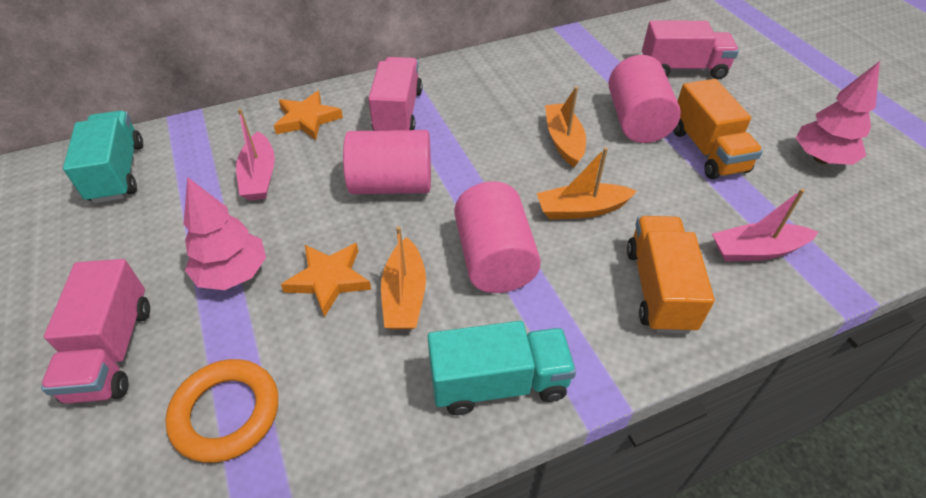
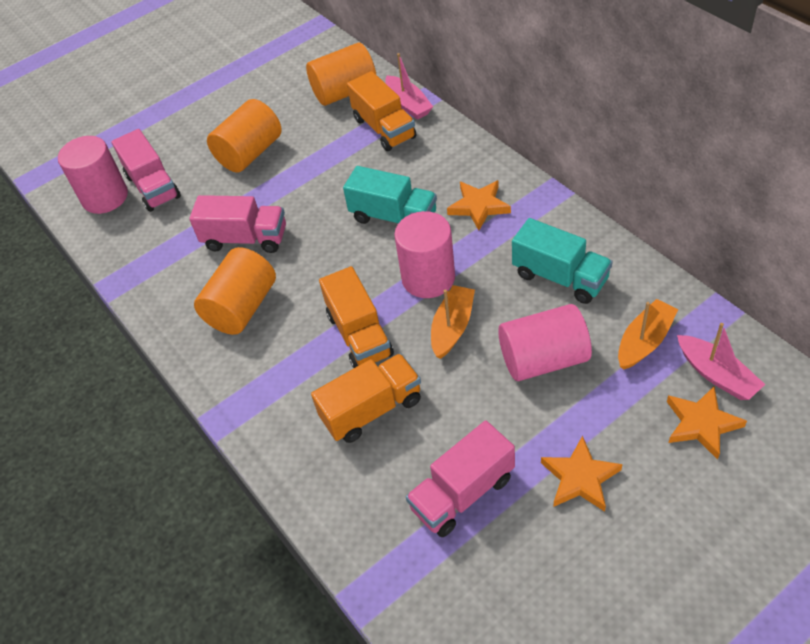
orange boat: [381,226,426,329] [537,147,637,219] [545,86,586,167] = 3 -> [431,285,475,359] [618,299,678,370] = 2
orange cylinder: none = 0 -> [194,247,276,335] [207,99,282,172] [306,43,376,106] = 3
orange ring: [165,359,278,463] = 1 -> none = 0
orange star: [274,91,343,140] [281,243,371,317] = 2 -> [447,180,511,230] [541,435,623,512] [667,386,747,460] = 3
orange truck: [627,216,715,334] [673,79,763,179] = 2 -> [311,353,421,443] [319,266,394,368] [347,71,417,151] = 3
pink tree: [184,177,266,290] [796,61,880,165] = 2 -> none = 0

